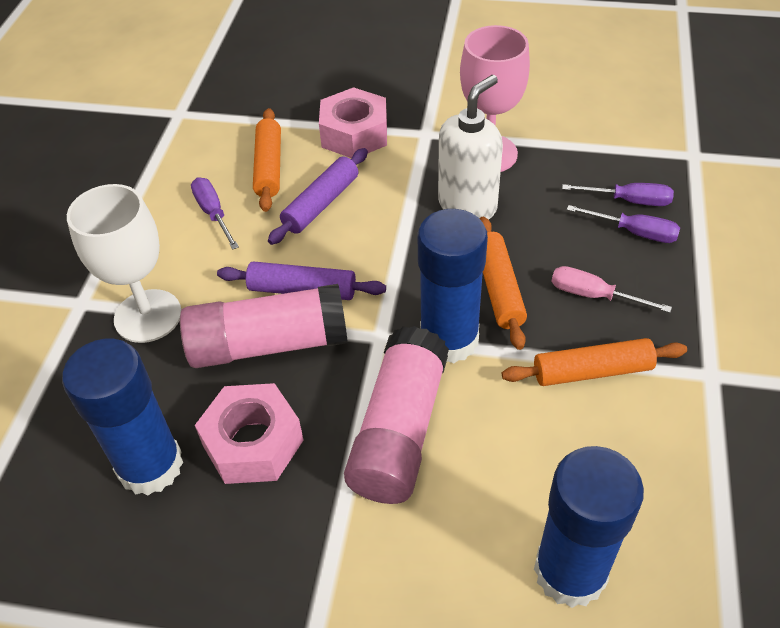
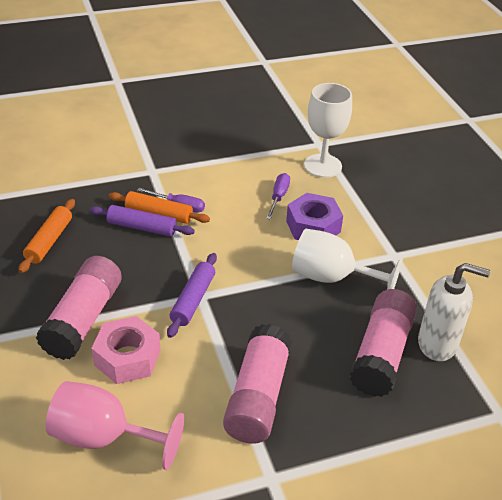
blue glue stick: [62,339,183,495] [418,209,488,363] [534,446,644,608] = 3 -> none = 0
orange rolling pin: [253,108,281,212] [480,217,527,350] [502,338,687,386] = 3 -> [19,199,75,273] [109,191,210,224] = 2
pink glue stick: [180,284,348,368] [344,326,449,504] = 2 -> [36,256,122,360] [223,324,292,444] [349,289,417,397] = 3
pink nut: [195,383,304,484] [319,87,387,158] = 2 -> [91,316,161,384] = 1
pink screwdriver: [551,266,672,313] = 1 -> none = 0
purple nut: none = 0 -> [286,193,343,240] = 1
purple screwdriver: [191,178,239,250] [562,183,674,206] [567,205,680,243] = 3 -> [137,188,205,213] [266,173,290,220] = 2
white goblet: [67,184,181,343] = 1 -> [292,229,403,289] [304,83,352,178] = 2

